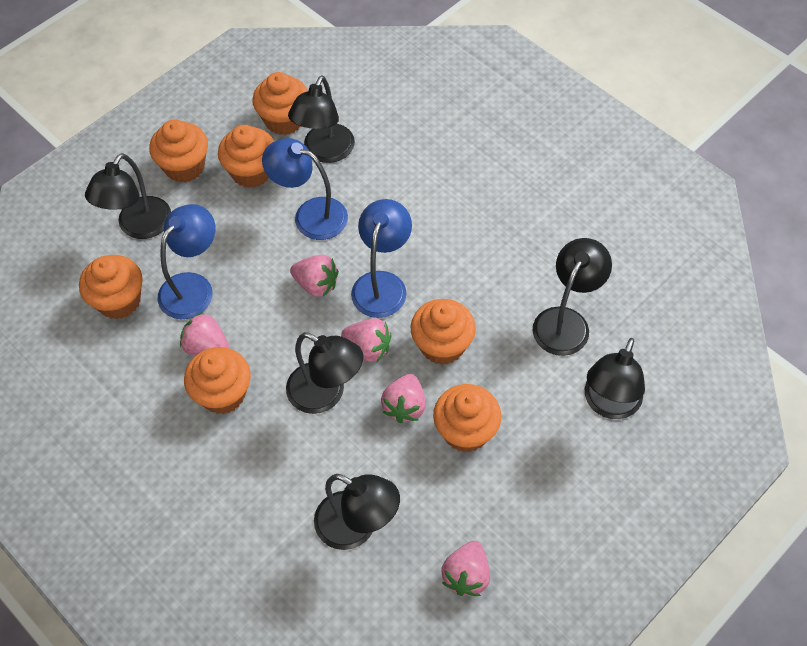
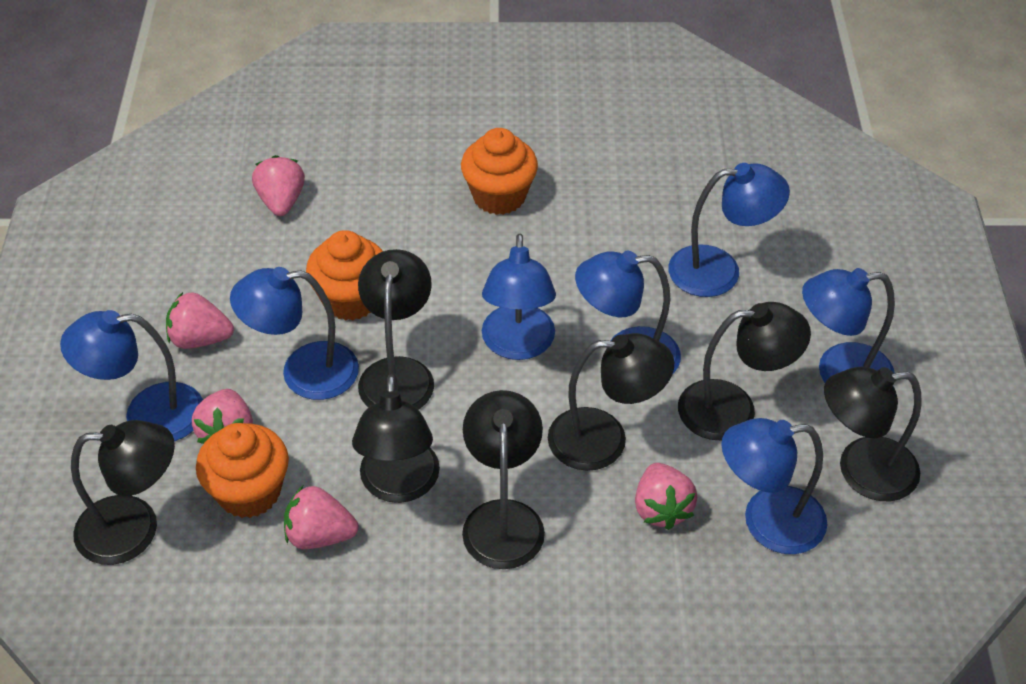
black lamp: [85,153,171,239] [286,332,363,414] [288,75,355,163] [314,474,400,550] [533,238,612,356] [585,338,645,419] = 6 -> [71,420,175,565] [352,374,440,503] [358,249,434,410] [462,390,545,569] [548,333,674,471] [678,302,811,440] [824,367,922,501] = 7
blue lamp: [158,204,215,319] [262,138,348,240] [351,199,412,318] = 3 -> [60,310,203,441] [230,267,359,400] [482,234,556,360] [575,251,681,375] [668,163,790,297] [721,418,827,554] [802,268,895,383] = 7
orange cupcake: [79,255,143,319] [149,120,208,183] [184,347,251,414] [218,125,274,188] [252,72,308,135] [411,299,476,365] [433,384,501,452] = 7 -> [196,423,289,518] [306,230,383,321] [461,128,538,215] = 3

